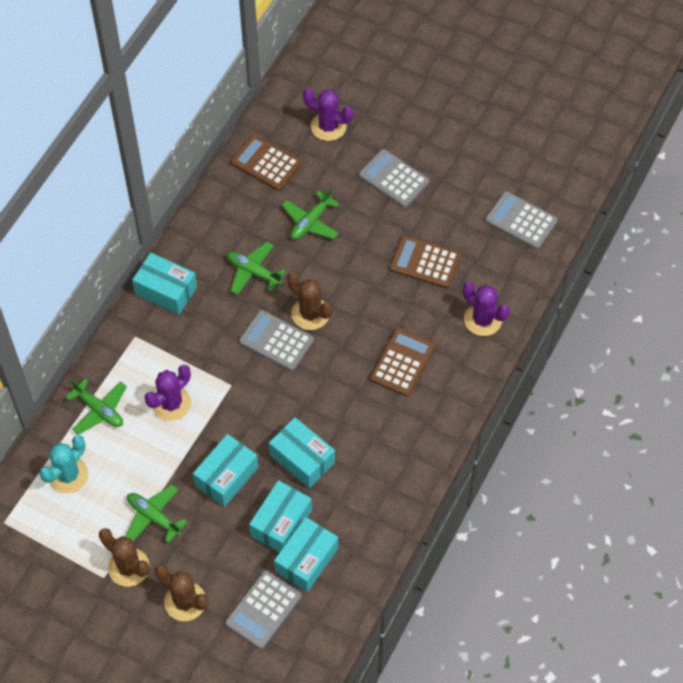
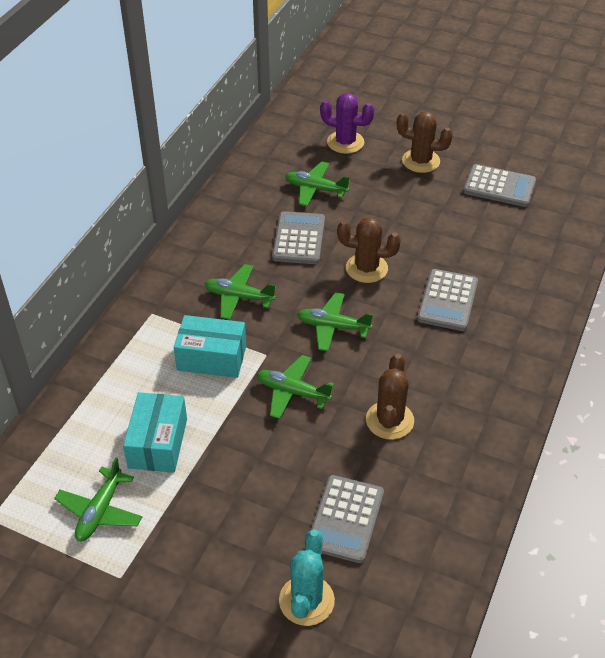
brown calculator: [231,135,301,191] [370,328,435,397] [390,236,461,288] = 3 -> none = 0
green plane: [66,379,127,435] [125,485,187,543] [227,242,286,295] [282,188,340,240] = 4 -> [54,458,142,541] [205,264,277,320] [257,355,334,419] [285,161,350,206] [297,292,373,351] = 5
purple cactus: [145,365,191,421] [303,89,354,141] [463,282,510,336] = 3 -> [320,93,374,154] = 1
turquoise box: [132,253,197,315] [193,434,258,507] [249,480,312,552] [269,417,335,488] [274,517,338,592] = 5 -> [123,392,187,473] [174,315,246,378] = 2

